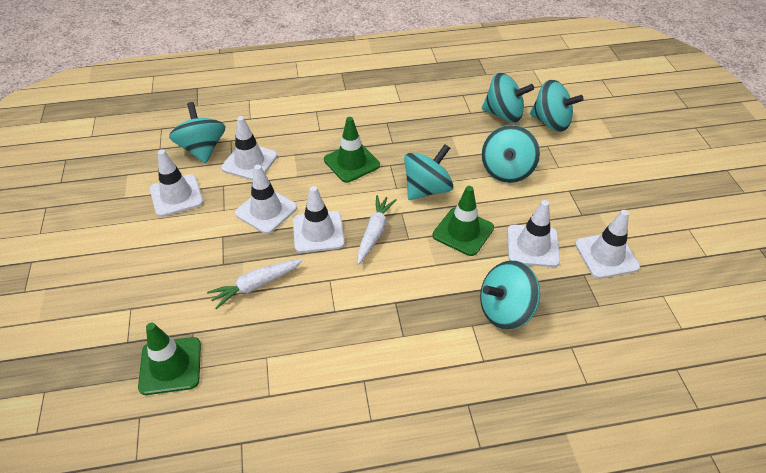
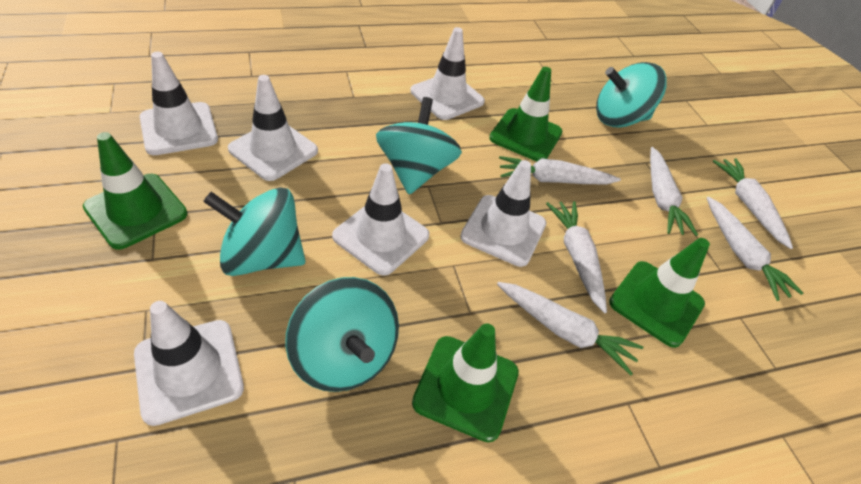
green traffic cone: [138,323,201,395] [324,117,380,183] [433,186,494,256] = 3 -> [83,132,188,250] [412,323,519,442] [489,67,563,161] [609,238,710,348] = 4
turquoise spinning top: [169,102,226,164] [404,144,453,200] [480,260,540,330] [481,125,540,183] [482,73,534,123] [530,80,584,132] = 6 -> [203,188,306,276] [285,277,399,392] [376,97,462,194] [596,62,667,128] = 4
white carrot: [207,259,303,309] [357,195,397,264] = 2 -> [497,282,643,376] [499,156,621,184] [546,201,607,313] [650,147,698,236] [707,197,803,301] [713,158,793,249] = 6

